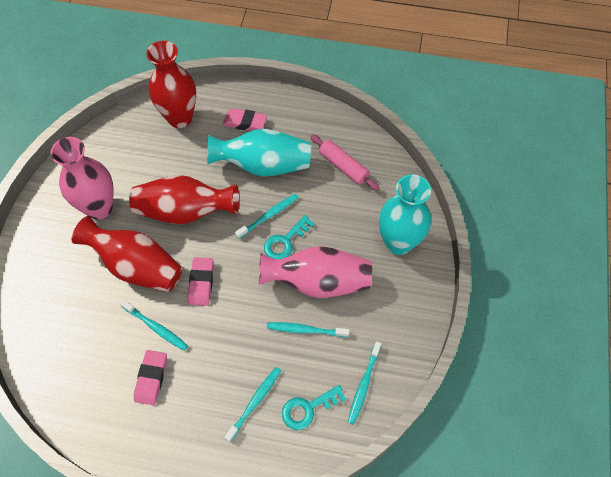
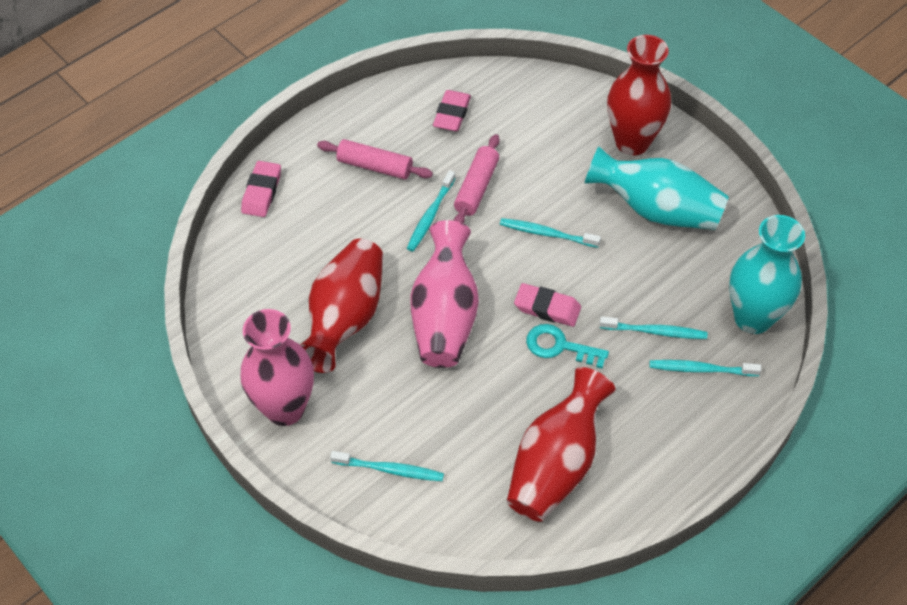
pink rolling pin: [310,134,379,191] = 1 -> [317,139,433,180] [453,134,500,224] = 2
turquoise key: [264,215,315,259] [282,385,346,430] = 2 -> [526,324,609,369] = 1

